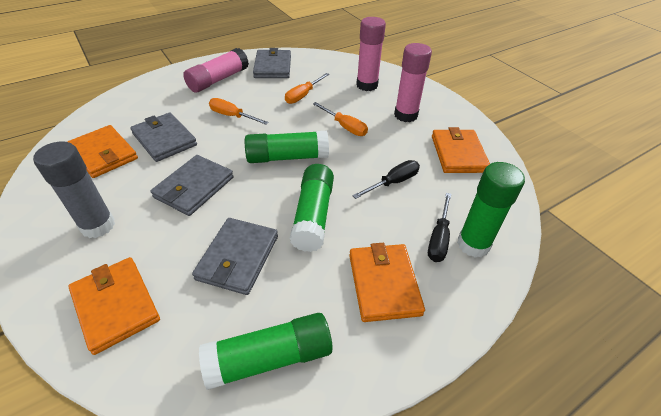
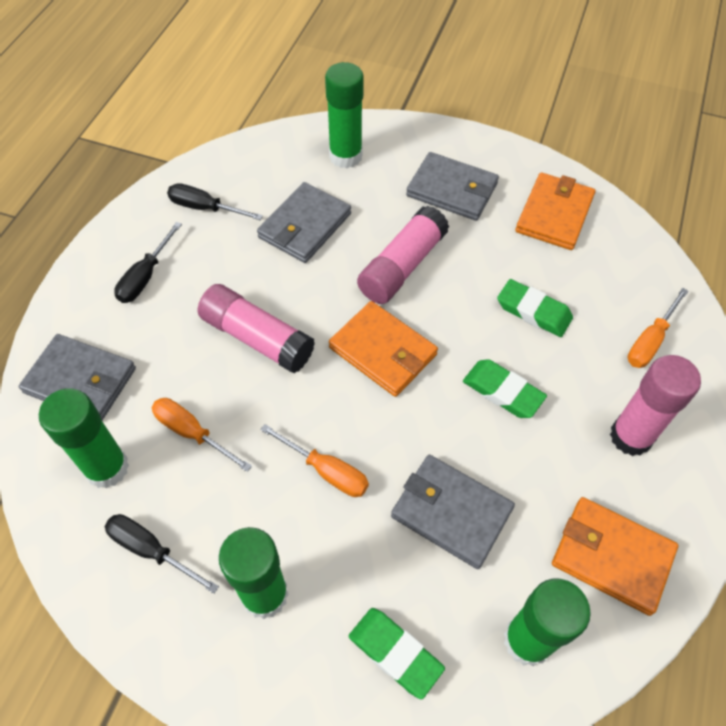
black screwdriver: [352,160,420,199] [428,193,451,262] = 2 -> [105,514,219,594] [114,222,182,303] [167,183,263,220] = 3
green eraser: none = 0 -> [349,608,445,699] [463,359,547,418] [497,279,573,337] = 3
grey glue stick: [33,141,115,238] = 1 -> none = 0
orange wallet: [67,125,138,178] [68,257,160,355] [349,243,425,322] [432,127,490,173] = 4 -> [329,301,438,397] [515,172,595,250] [552,497,678,616] = 3

